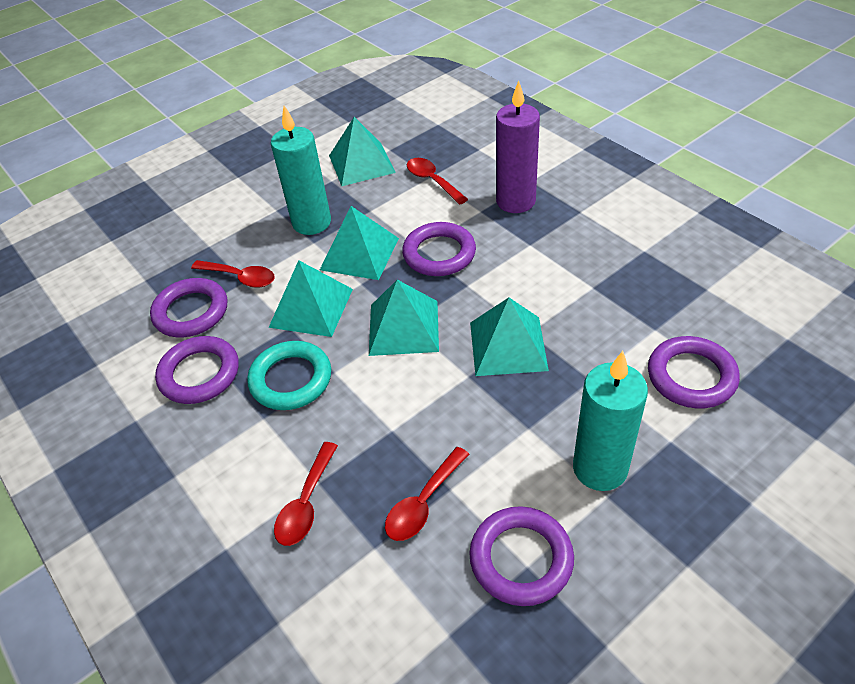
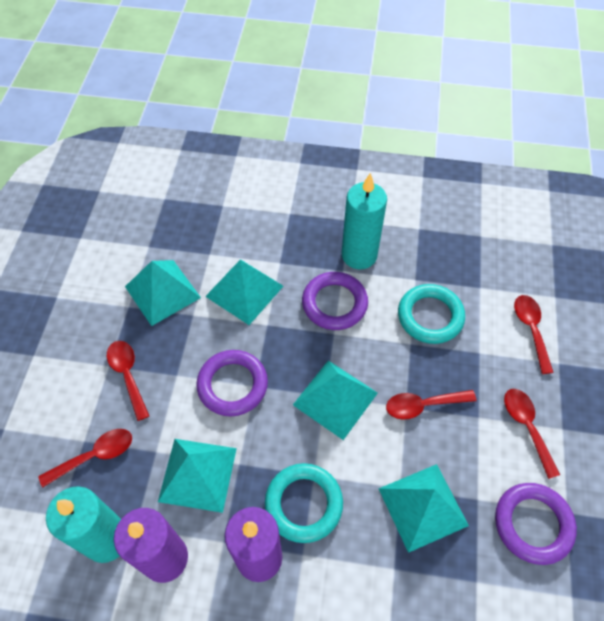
purple candle: [496,80,540,213] = 1 -> [114,508,188,583] [225,507,282,582] = 2
purple ring: [150,278,227,337] [155,336,239,404] [402,222,476,276] [469,506,574,606] [648,336,740,409] = 5 -> [197,350,268,416] [302,272,368,330] [495,483,577,565] = 3
red spoon: [191,260,275,288] [274,442,338,546] [385,447,469,541] [407,158,468,205] = 4 -> [38,429,132,487] [107,341,149,421] [386,390,476,420] [504,389,560,479] [514,295,554,374] = 5
turquoise ring: [247,341,331,410] = 1 -> [265,463,343,543] [398,284,465,344] = 2

